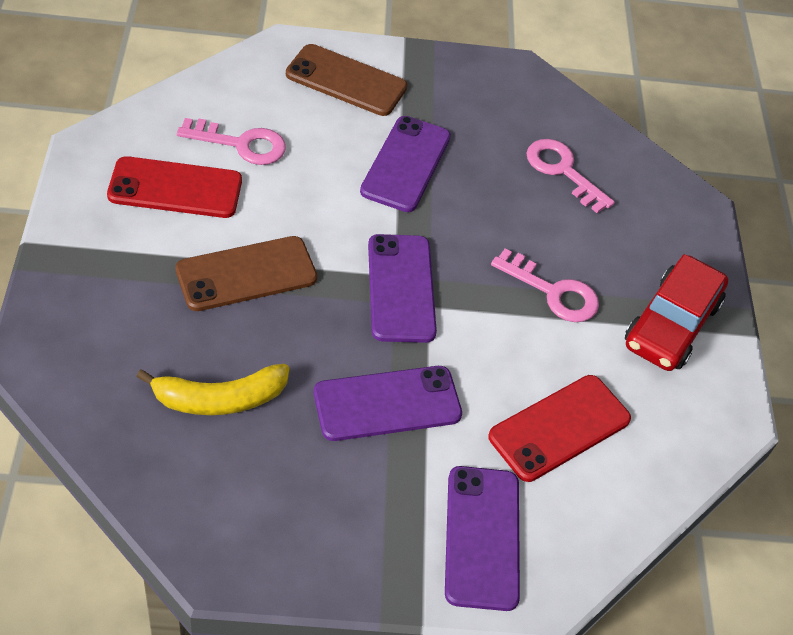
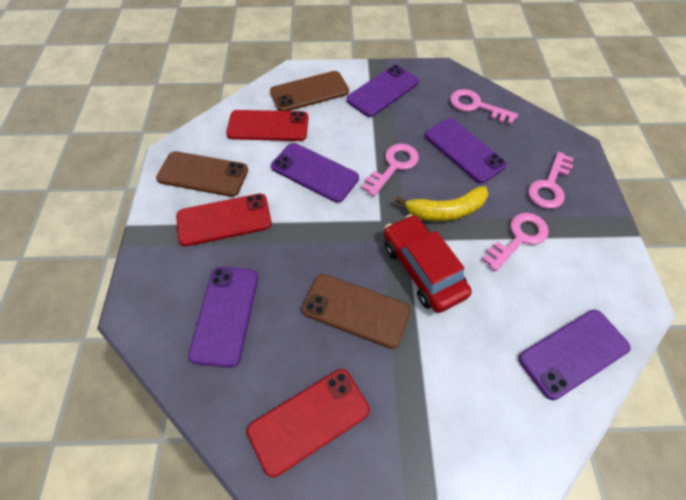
brown phone: [175,236,317,311] [286,44,407,116] = 2 -> [156,151,248,197] [270,71,349,111] [302,274,411,349] = 3
pink key: [177,118,286,165] [491,249,599,322] [527,139,615,213] = 3 -> [361,144,419,197] [450,89,518,125] [482,213,549,272] [528,152,574,209] = 4
purple phone: [314,366,462,441] [360,116,451,212] [368,234,437,343] [445,466,520,611] = 4 -> [188,267,258,368] [271,143,359,203] [346,65,419,117] [425,118,507,183] [518,309,631,400] = 5
red phone: [107,156,242,218] [488,375,631,482] = 2 -> [176,193,272,246] [226,110,309,141] [247,369,370,477] = 3

